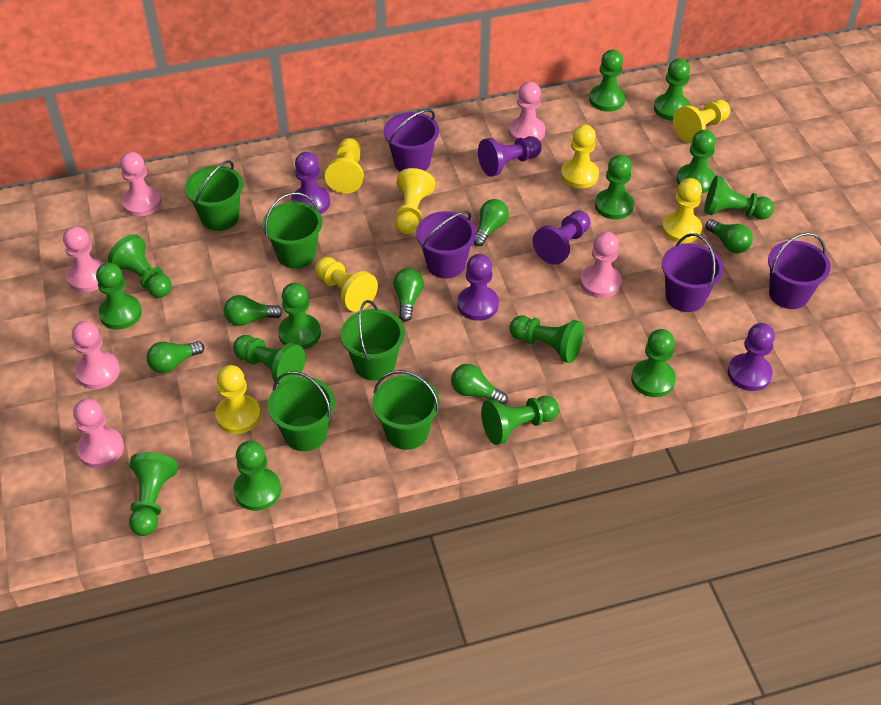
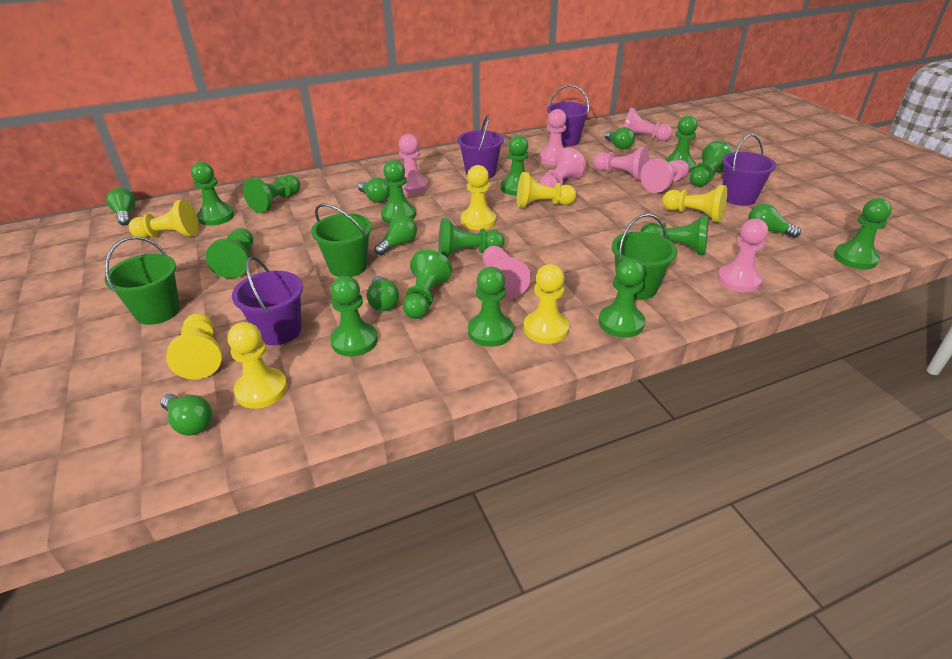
green bucket: [185,160,243,231] [263,192,322,269] [267,371,335,451] [341,300,405,381] [372,370,440,450] = 5 -> [104,236,180,325] [311,203,372,277] [612,214,677,300] = 3
green light bulb: [147,341,204,373] [224,295,283,326] [393,268,424,322] [451,364,508,405] [474,199,509,246] [705,219,753,253] = 6 -> [106,188,135,226] [160,394,213,435] [358,177,390,203] [367,276,399,311] [375,216,417,255] [605,127,635,150] [748,204,801,238] = 7
pink pawn: [63,226,104,292] [72,321,120,389] [73,399,124,468] [120,152,161,216] [509,81,546,141] [580,232,622,298] = 6 -> [399,134,428,194] [483,246,531,299] [539,109,566,166] [539,147,586,188] [593,147,649,181] [624,108,672,141] [641,158,689,193] [717,219,768,293] = 8
purple pawn: [291,152,330,214] [457,254,499,321] [478,136,542,177] [533,211,590,265] [728,323,775,391] = 5 -> none = 0

